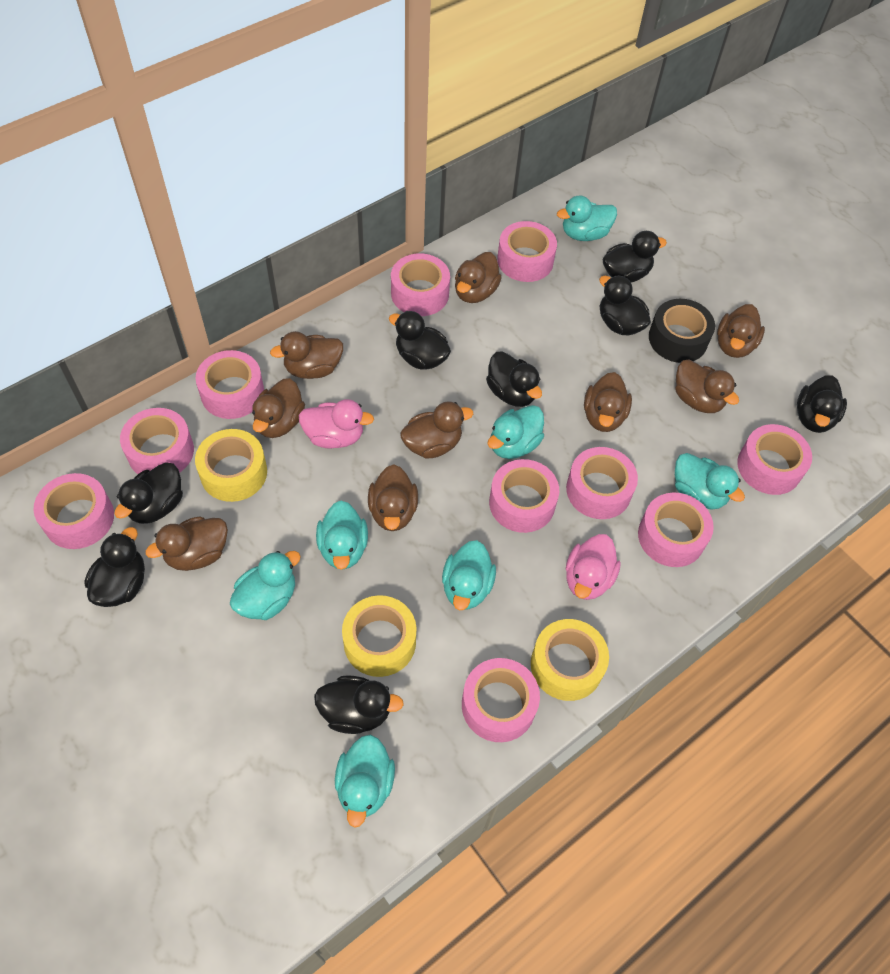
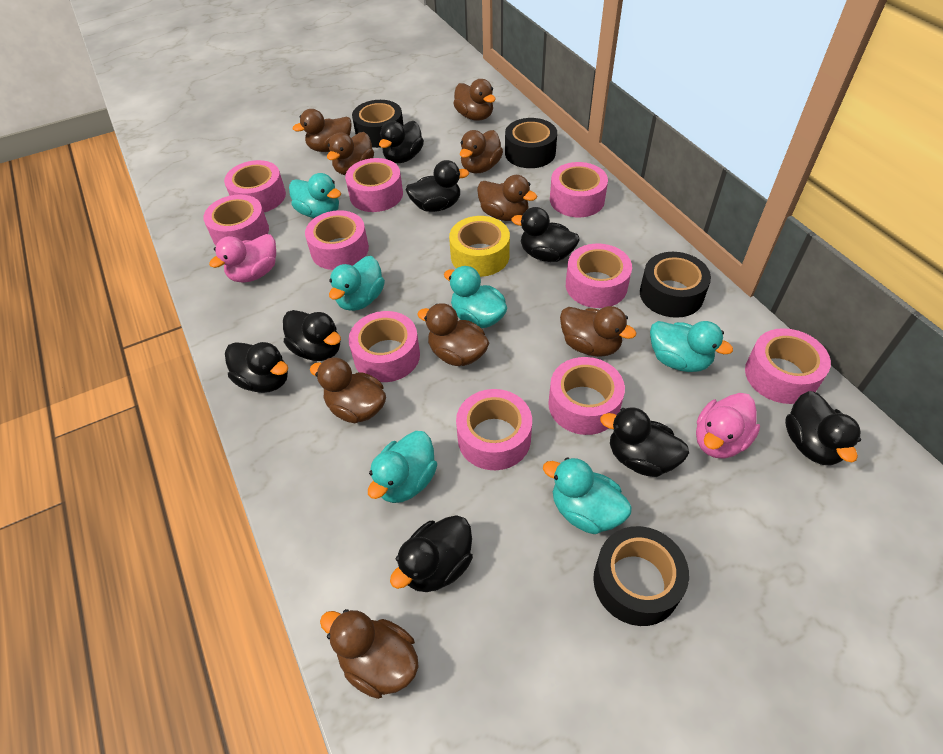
black tape: [649,299,715,363] = 1 -> [352,100,403,148] [505,118,557,168] [593,526,689,626] [640,252,711,318] = 4
turquoise duck: [229,551,301,620] [316,501,368,570] [335,734,395,828] [442,540,496,610] [488,405,544,459] [557,196,617,241] [675,453,745,510] = 7 -> [289,173,341,218] [329,256,385,311] [368,431,437,503] [444,266,507,328] [543,457,632,534] [650,321,733,372] = 6
yellow tape: [195,429,267,502] [342,595,416,677] [531,619,609,701] = 3 -> [449,216,510,277] = 1

